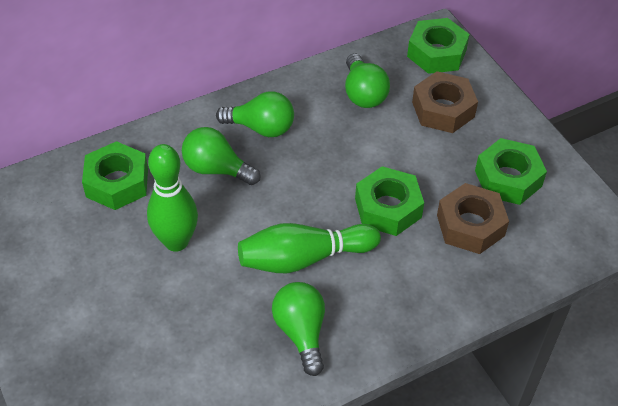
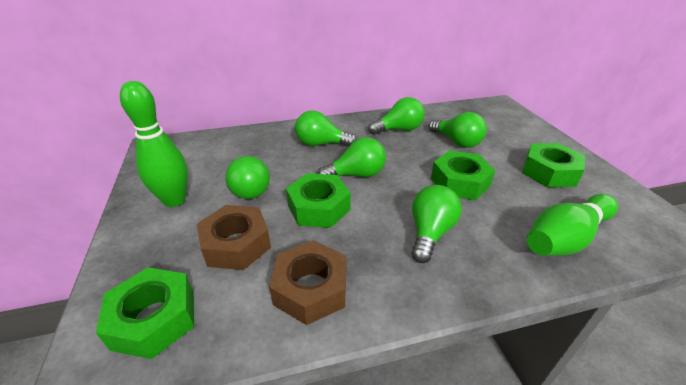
green light bulb: [182,127,260,185] [216,91,294,137] [272,282,325,376] [345,54,390,108] = 4 -> [225,156,270,199] [295,111,356,146] [318,137,386,177] [368,97,425,134] [411,185,462,263] [428,112,487,148] = 6

